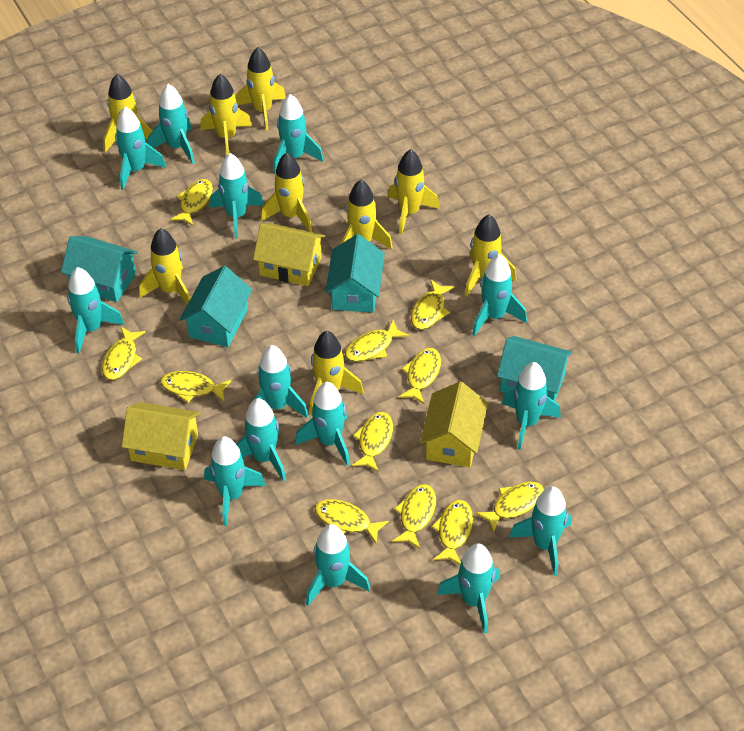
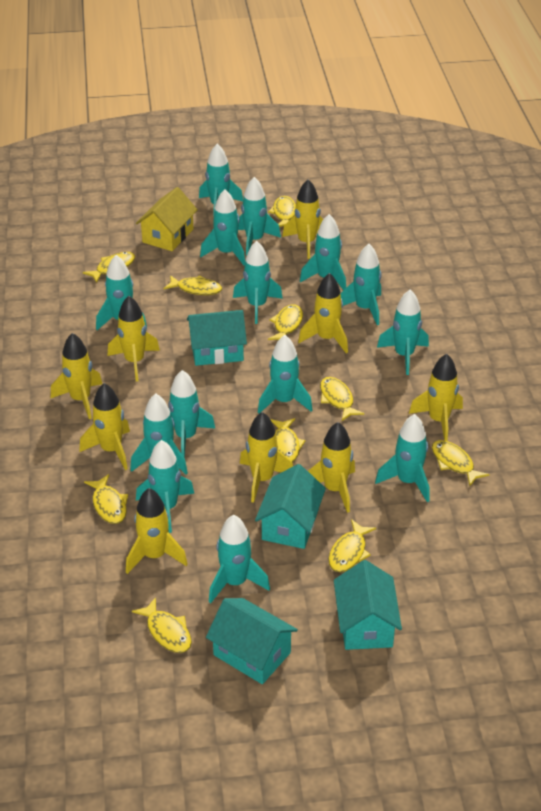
yellow fish: [102,327,146,380] [160,371,231,403] [170,179,213,226] [314,499,389,543] [345,320,409,362] [351,412,393,472] [392,484,436,549] [399,348,441,405] [411,280,454,330] [431,500,473,565] [475,482,544,533] = 11 -> [83,252,135,283] [84,474,128,524] [132,597,192,653] [164,275,222,295] [268,196,296,227] [268,305,303,340] [270,418,306,462] [320,377,364,421] [329,519,376,572] [432,440,490,486] = 10
yellow house: [122,402,200,470] [253,223,325,286] [420,381,488,467] = 3 -> [136,187,198,251] = 1

